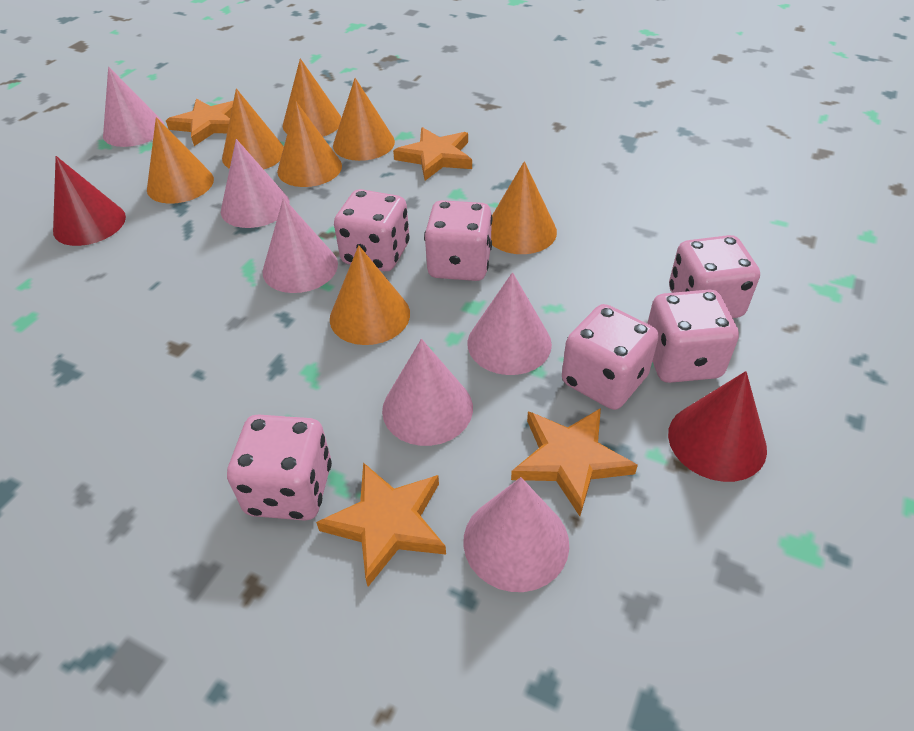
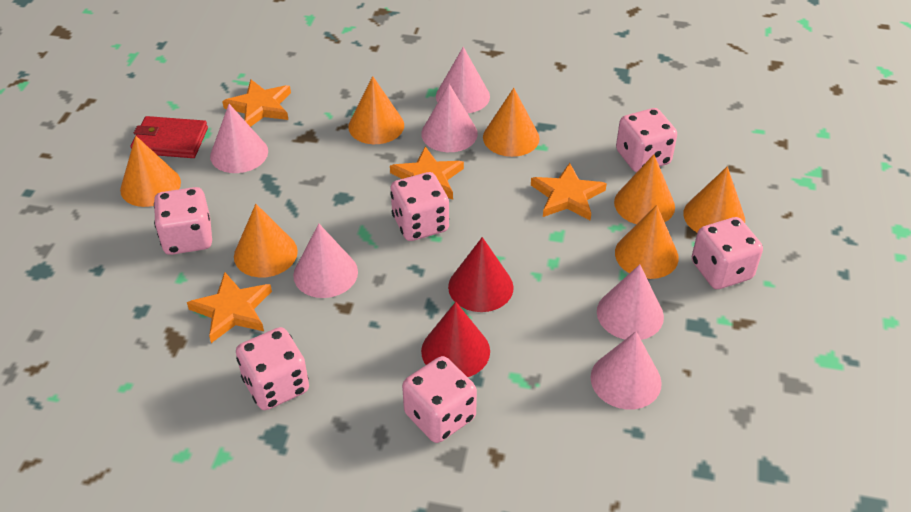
red wallet: none = 0 -> [130,116,208,158] = 1

